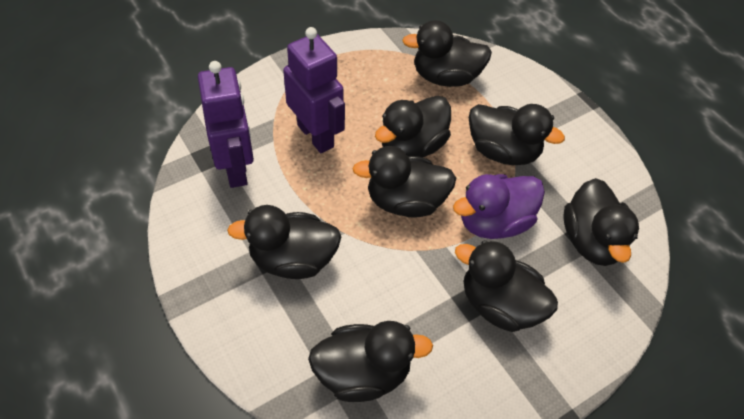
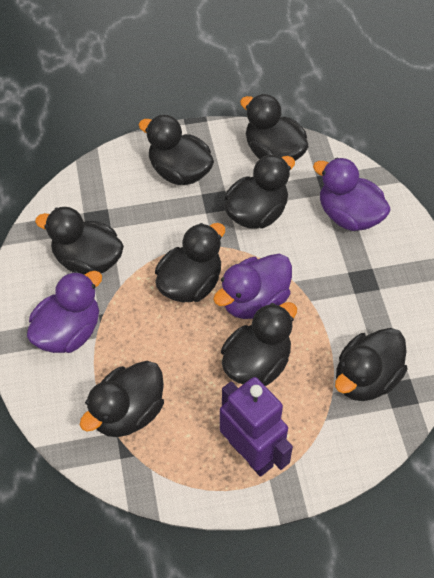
purple duck: [453,174,545,239] = 1 -> [27,271,102,353] [213,254,292,319] [313,158,391,231] = 3
purple robot: [198,61,254,188] [283,27,345,153] = 2 -> [220,377,293,477] = 1

